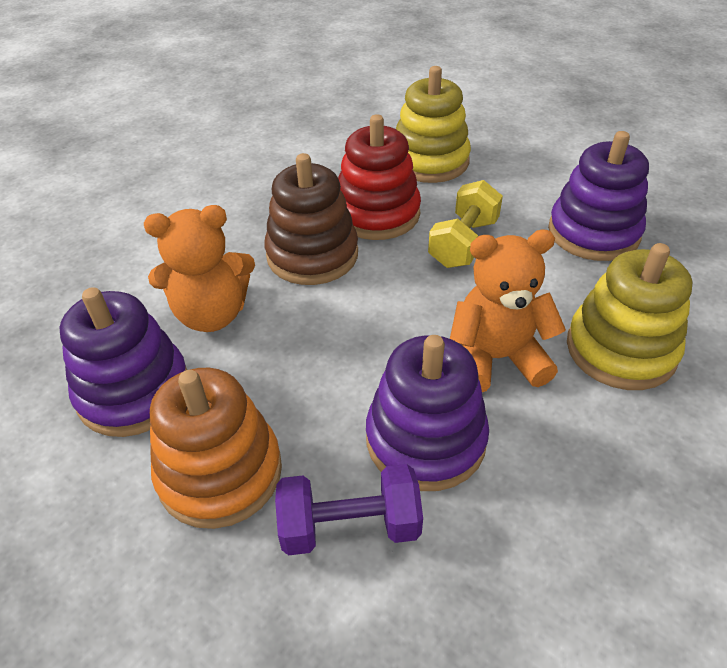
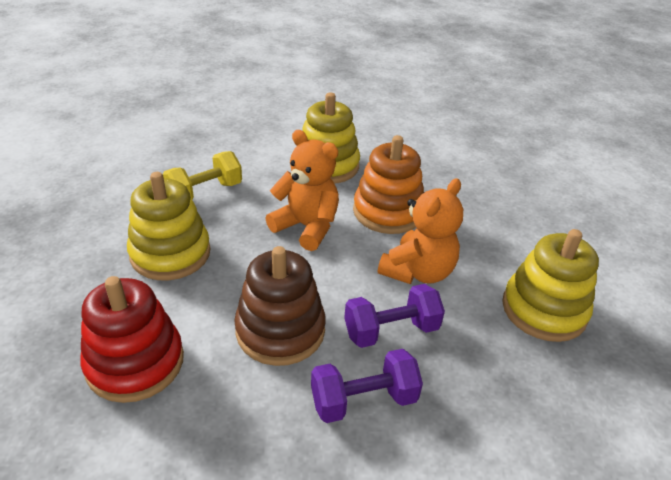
purple dumbbell: [275,464,423,555] = 1 -> [311,349,423,423] [344,284,445,348] = 2
purple stacking toy: [60,287,187,437] [366,335,489,491] [548,131,649,261] = 3 -> none = 0
yellow stacking toy: [396,66,471,183] [567,243,692,390] = 2 -> [127,172,211,280] [302,92,360,184] [502,229,599,342] = 3

